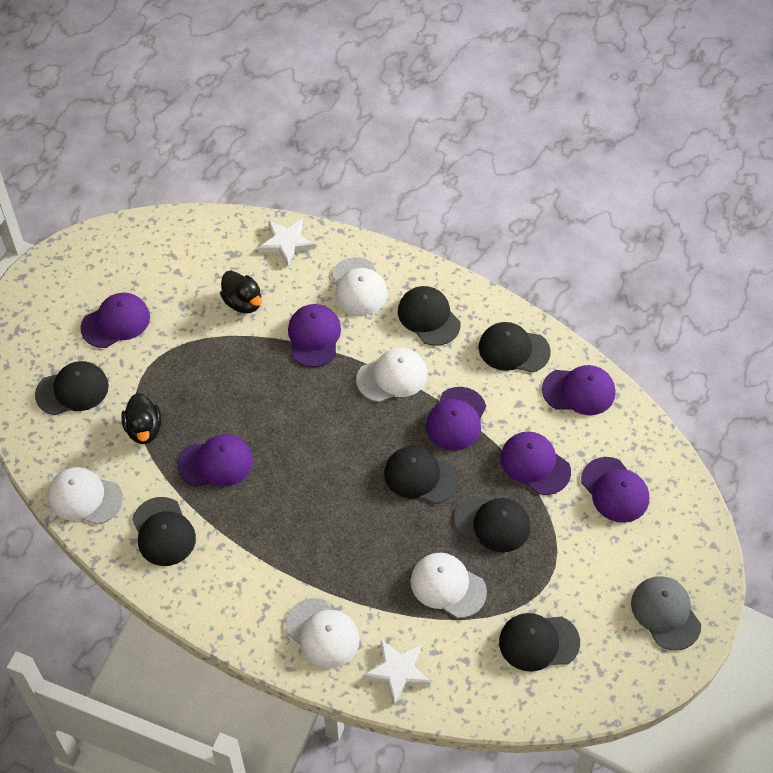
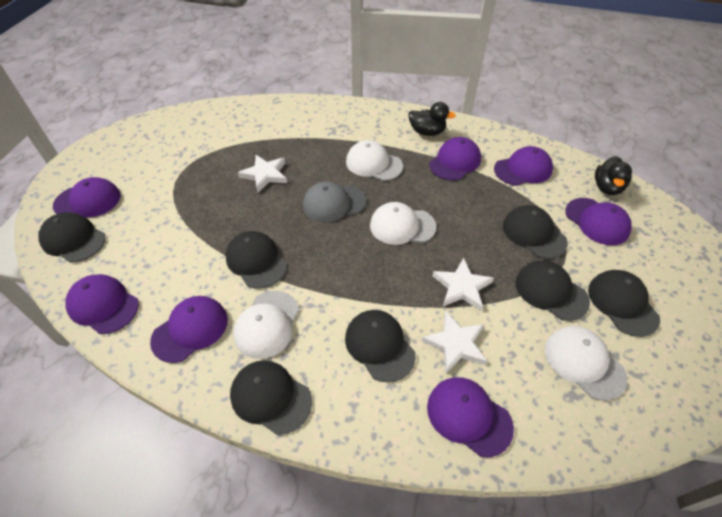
white cap: [47,467,123,525] [285,598,360,668] [331,257,388,315] [356,348,428,402] [411,553,487,618] = 5 -> [233,291,299,359] [346,140,403,181] [370,202,436,245] [545,326,627,400] = 4
white star: [258,219,316,267] [363,640,431,705] = 2 -> [238,155,287,192] [422,311,487,373] [433,258,494,311] = 3

